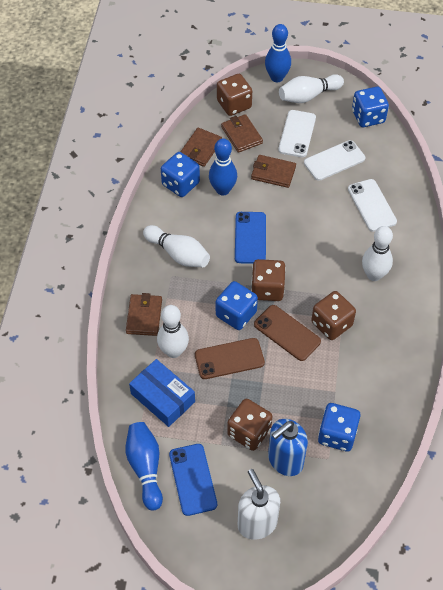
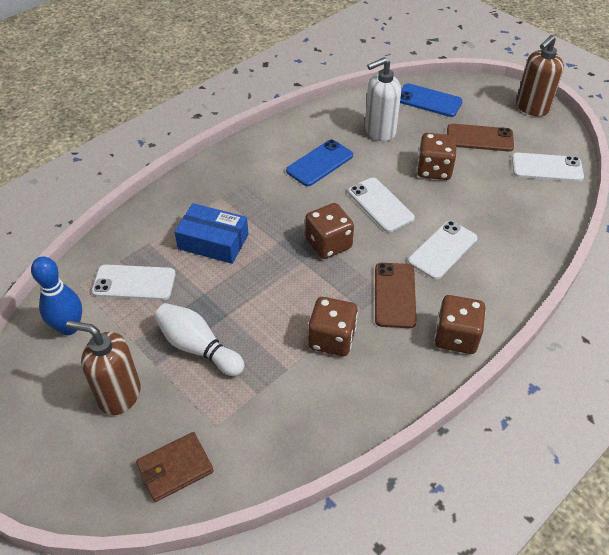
blue bowling pin: [125,422,163,510] [209,138,237,195] [265,24,291,82] = 3 -> [31,256,82,335] = 1
blue dice: [161,152,200,197] [216,281,258,330] [318,403,360,452] [352,87,389,127] = 4 -> none = 0
blue soap dispenser: [268,419,308,476] = 1 -> none = 0
brown soap dispenser: none = 0 -> [66,320,141,415] [516,35,564,116] = 2
brown wallet: [126,293,162,336] [180,128,222,167] [221,114,263,153] [251,155,296,188] = 4 -> [136,432,214,502] = 1
white bowling pin: [143,225,210,267] [157,305,189,358] [279,74,344,103] [362,226,393,281] = 4 -> [154,303,244,376] = 1
white phone: [278,110,316,157] [304,140,365,181] [348,179,397,232] = 3 -> [91,265,175,300] [348,178,415,232] [408,221,478,280] [512,153,584,182] = 4

